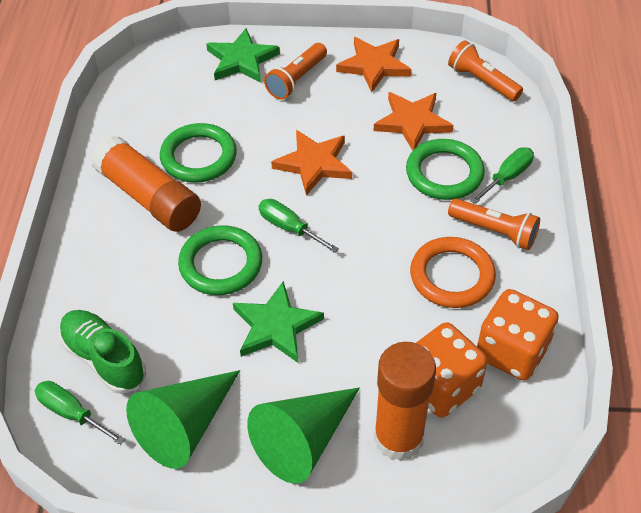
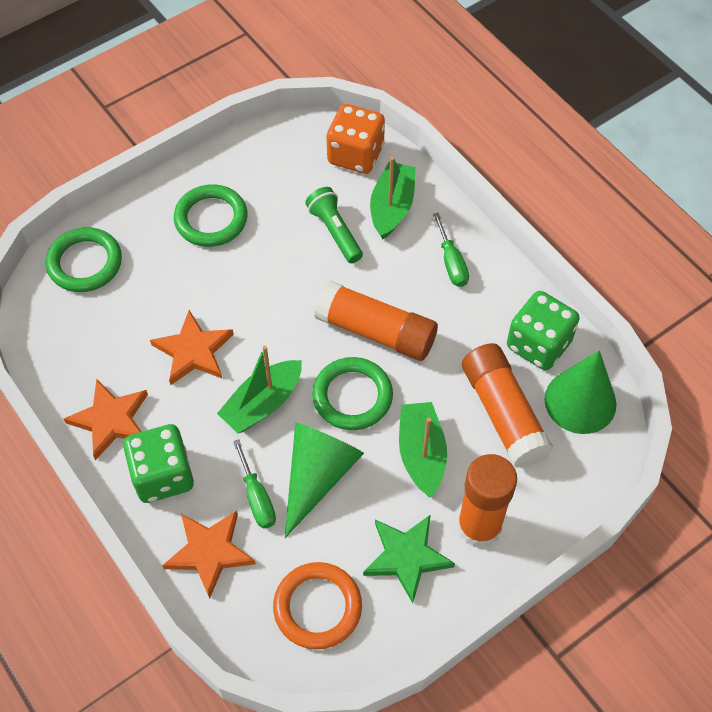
green boat: none = 0 -> [217,346,302,433] [370,157,416,240] [399,402,447,497] = 3
green dice: none = 0 -> [123,424,194,503] [507,291,580,370] = 2
green flashlight: none = 0 -> [305,187,363,263] = 1
green screwdriver: [35,381,125,445] [259,199,339,253] [470,147,534,204] = 3 -> [233,439,276,529] [433,213,469,287] = 2
green shoe: [59,310,146,394] = 1 -> none = 0
green star: [206,28,280,83] [233,281,324,363] = 2 -> [363,514,455,603] = 1
orange dice: [416,322,488,418] [477,289,559,380] = 2 -> [327,104,385,174] = 1
orange flashlight: [264,43,327,100] [448,40,523,101] [448,199,540,250] = 3 -> none = 0
orange glue stick: [91,135,201,232] [374,342,436,461] = 2 -> [314,281,438,361] [457,454,517,548] [462,343,553,468] = 3

